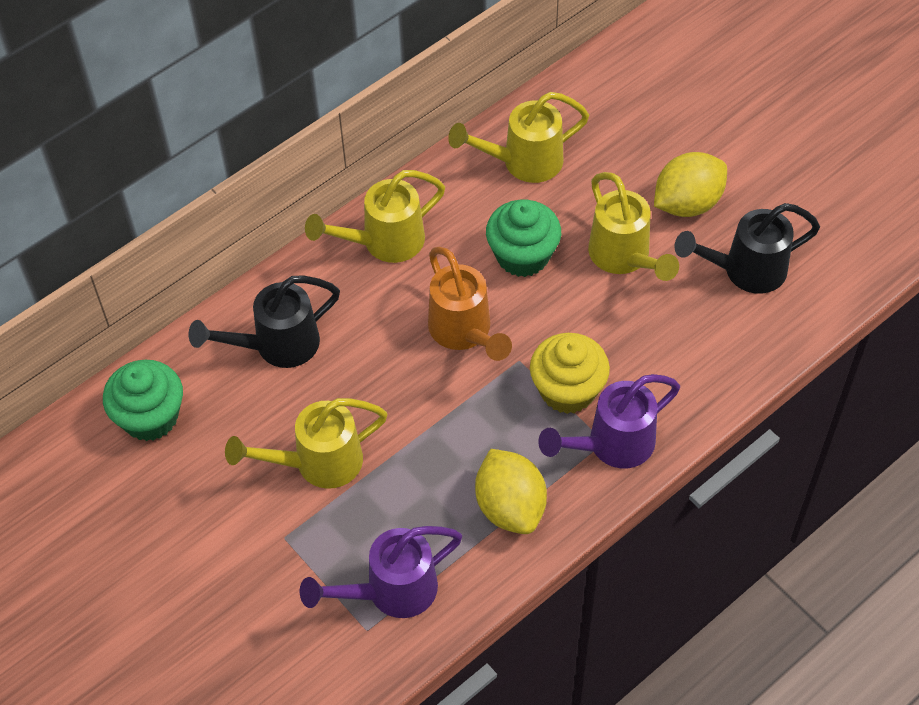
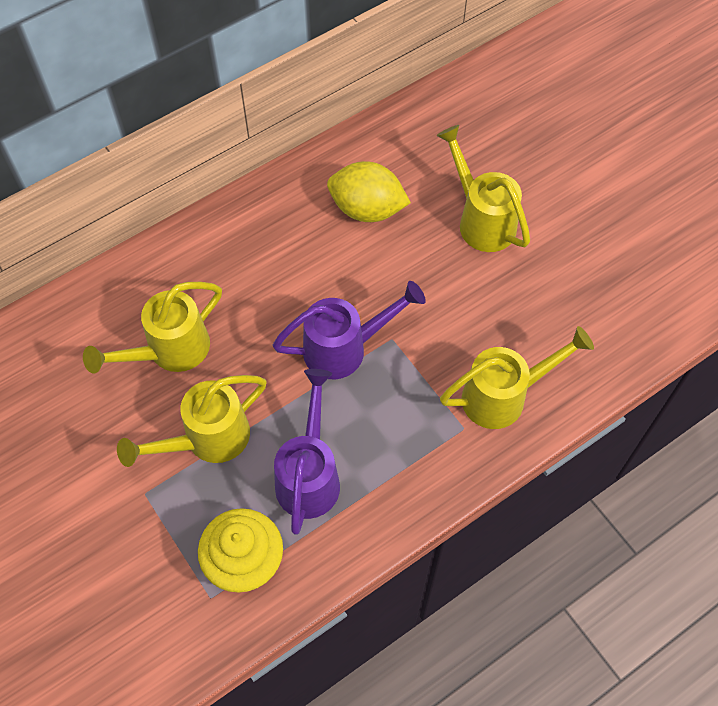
black watering can: [189,275,340,368] [674,203,820,294] = 2 -> none = 0
green cupcake: [103,360,183,441] [486,199,561,277] = 2 -> none = 0
orange watering can: [428,247,512,361] = 1 -> none = 0
yellow lemon: [475,449,547,534] [654,152,727,217] = 2 -> [327,161,411,222] = 1

